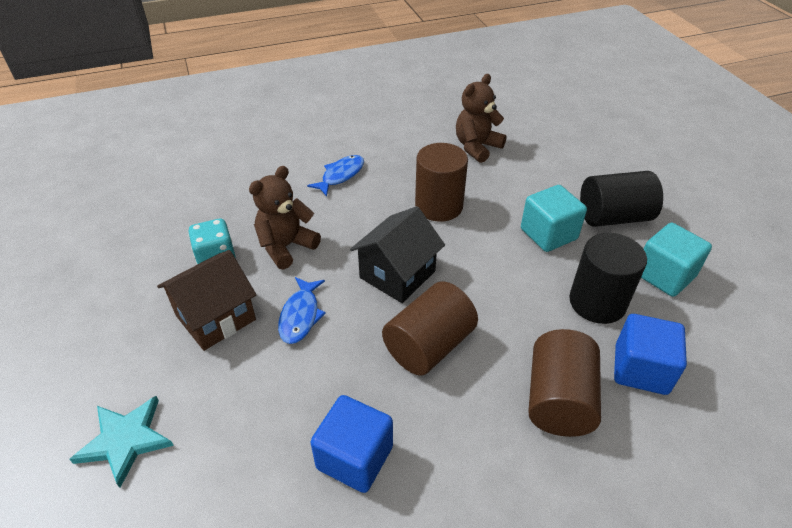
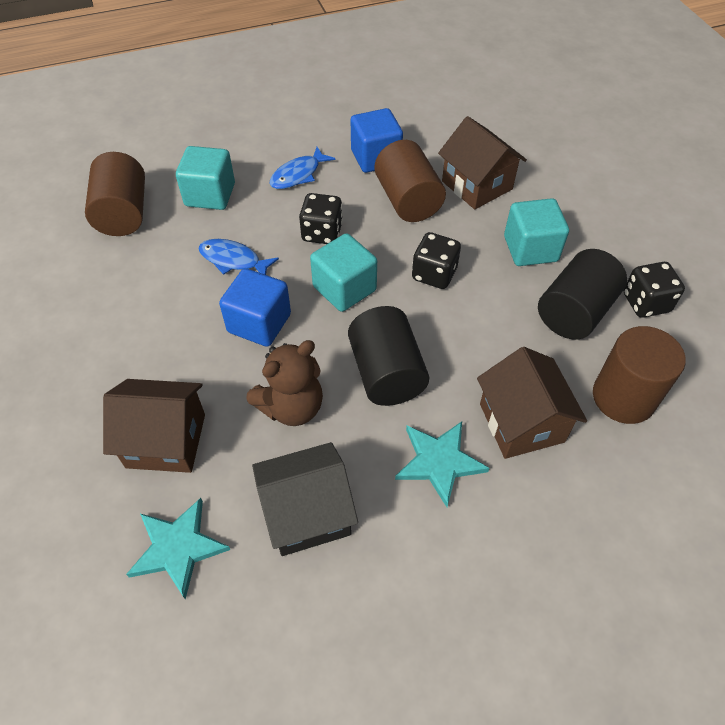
black dice: none = 0 -> [299,193,343,244] [412,232,461,289] [624,262,685,318] = 3
brown house: [157,250,256,351] = 1 -> [103,379,205,473] [438,116,527,209] [477,347,587,459] = 3
brown teddy bear: [249,166,321,269] [456,74,507,163] = 2 -> [246,340,323,426] = 1
turquoise cube: [521,185,587,252] [641,223,712,297] = 2 -> [176,146,235,210] [310,233,377,312] [504,198,569,266] = 3
turquoise dice: [188,219,236,264] = 1 -> none = 0
turquoise star: [69,396,174,488] = 1 -> [126,498,230,599] [395,422,489,507] = 2

